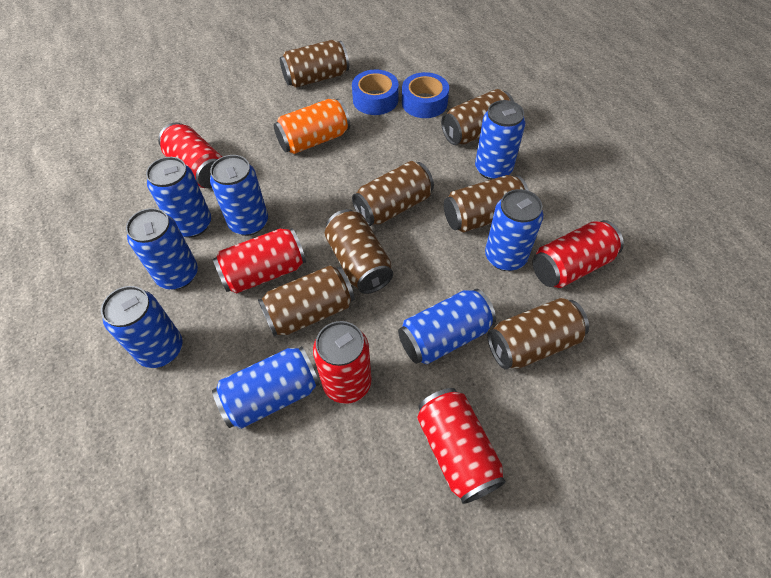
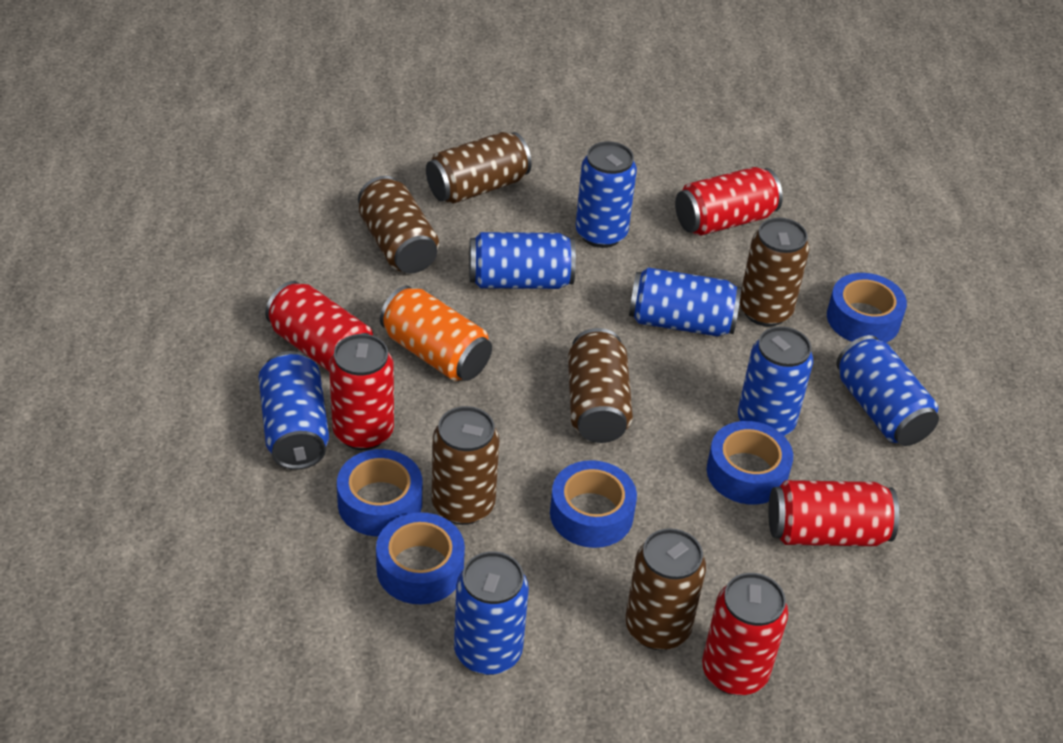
blue can: [101,286,183,368] [126,208,198,290] [146,157,211,238] [210,155,268,236] [212,346,320,429] [398,289,496,364] [475,100,526,180] [485,189,543,271] = 8 -> [258,351,329,470] [454,551,529,675] [469,232,576,289] [575,141,637,248] [629,267,741,337] [738,326,813,436] [836,335,939,446] = 7
blue tape: [352,70,399,115] [402,72,449,118] = 2 -> [337,449,422,537] [376,512,465,604] [550,460,637,548] [707,421,793,505] [827,273,907,343] = 5
brown can: [258,265,354,337] [280,40,349,88] [325,209,393,294] [352,161,434,226] [441,89,514,145] [444,175,529,232] [487,298,589,369] = 7 -> [358,176,439,274] [426,132,532,204] [432,406,499,525] [568,328,633,443] [625,528,706,650] [740,217,810,327] = 6

